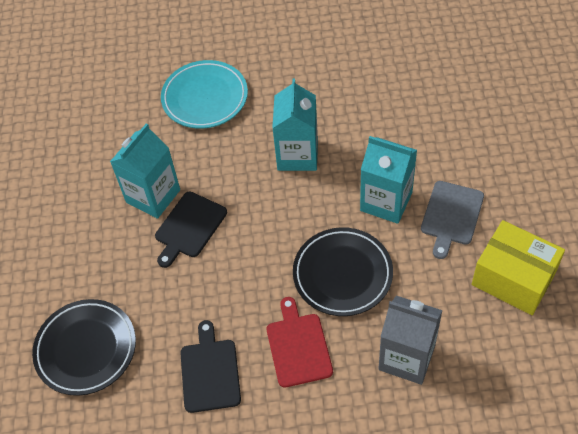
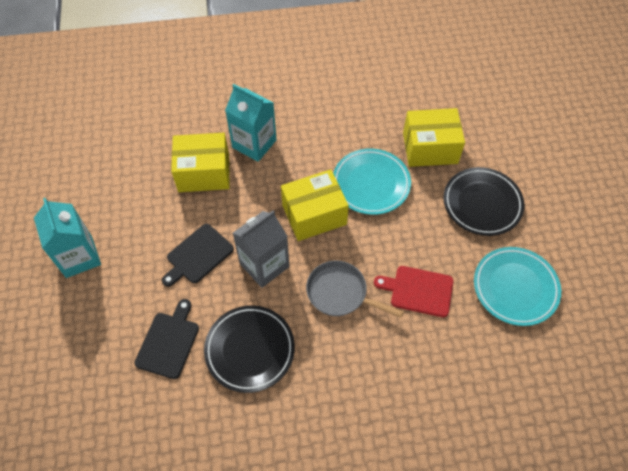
grey cutting board: [421,181,484,259] = 1 -> none = 0
grey pan: none = 0 -> [306,261,404,318] = 1
turquoise carton: [110,123,180,219] [272,78,318,171] [360,136,417,224] = 3 -> [34,198,101,278] [225,84,277,162] = 2
turquoise plate: [161,60,248,129] = 1 -> [333,148,411,215] [474,247,561,326] = 2
yellow box: [472,220,565,315] = 1 -> [171,133,230,192] [281,169,349,241] [403,108,465,167] = 3

